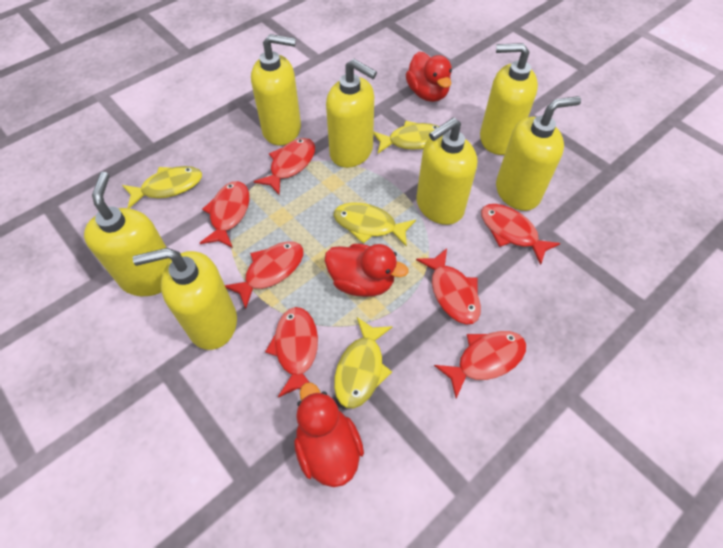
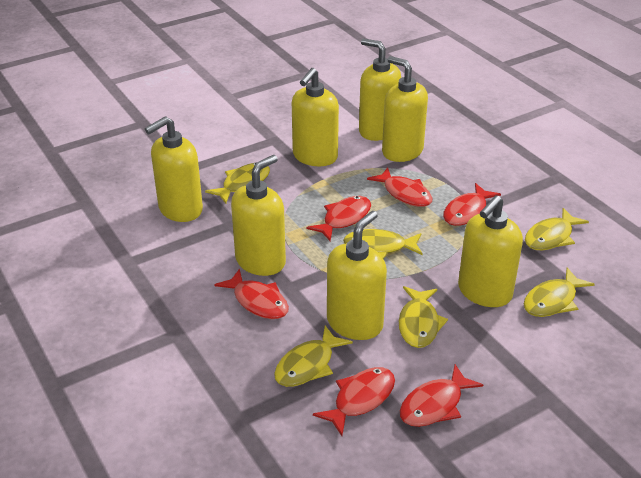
red duck: [294,382,364,487] [325,244,409,297] [406,52,452,102] = 3 -> none = 0
red fish: [200,181,250,248] [225,241,303,309] [254,138,315,195] [265,307,318,397] [416,248,481,325] [434,331,526,398] [481,204,561,265] = 7 -> [214,268,289,319] [306,196,371,241] [313,367,395,436] [367,167,432,207] [400,364,483,427] [443,183,501,226] = 6
yellow fish: [122,166,202,208] [333,202,416,247] [334,317,393,408] [373,121,440,153] = 4 -> [205,163,270,203] [274,326,353,387] [343,229,423,259] [399,286,448,348] [524,268,595,317] [525,208,589,250] = 6

